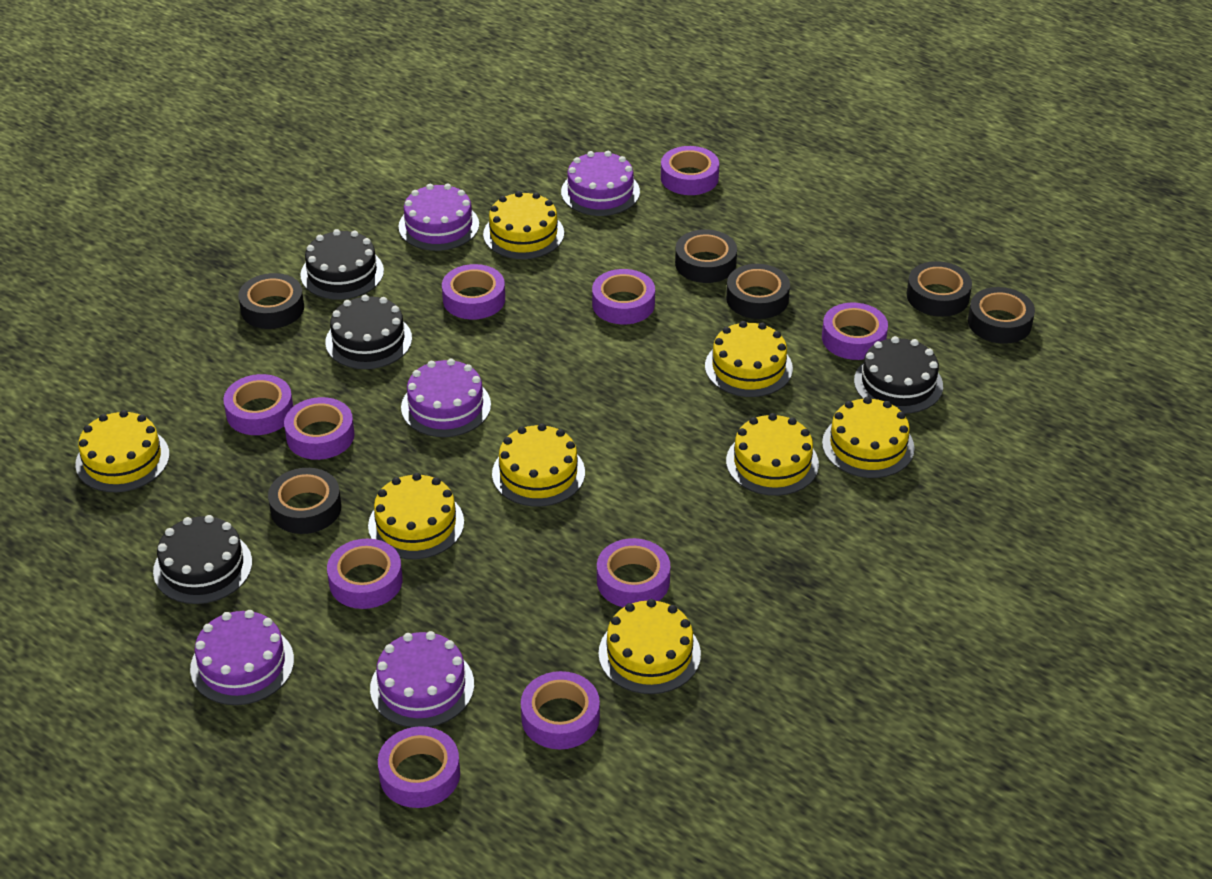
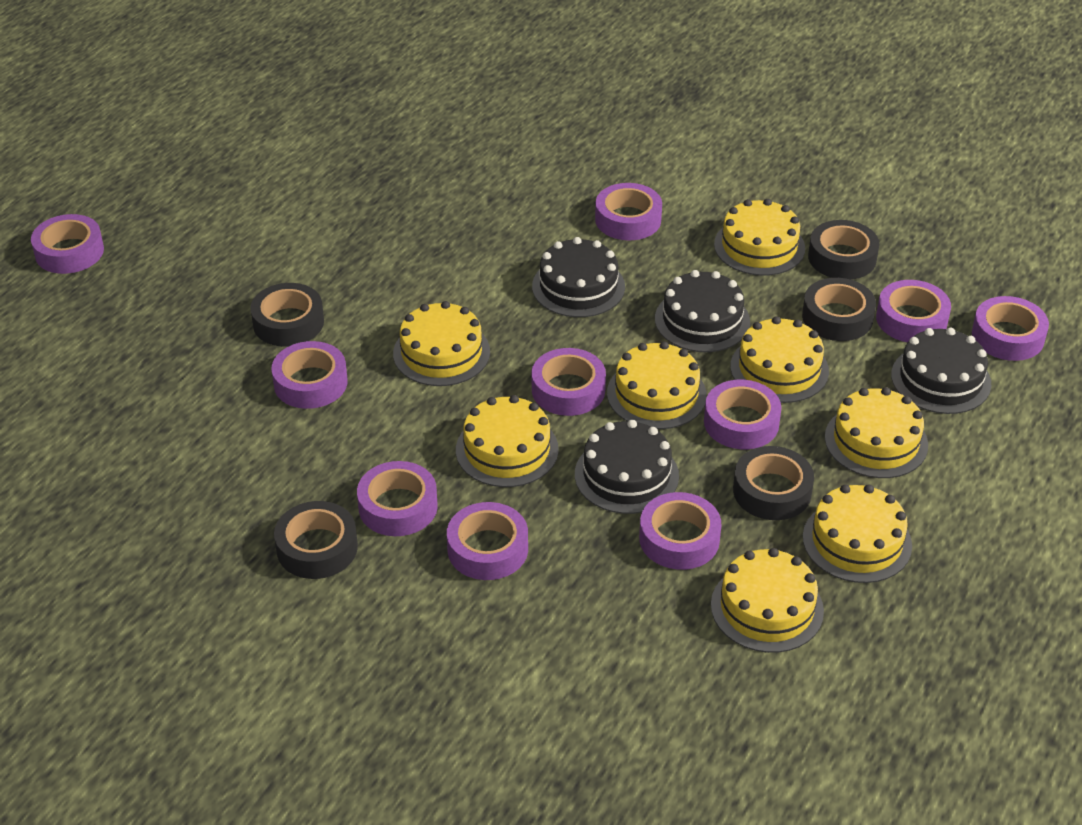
black tape: [238,273,304,329] [268,468,342,534] [675,229,737,283] [726,264,790,319] [907,261,972,317] [968,287,1035,344] = 6 -> [250,283,324,346] [274,501,358,579] [733,446,814,520] [802,278,876,341] [808,220,879,280] = 5
purple cake: [190,610,294,705] [370,631,474,728] [399,184,479,251] [401,359,491,437] [561,151,640,216] = 5 -> none = 0

